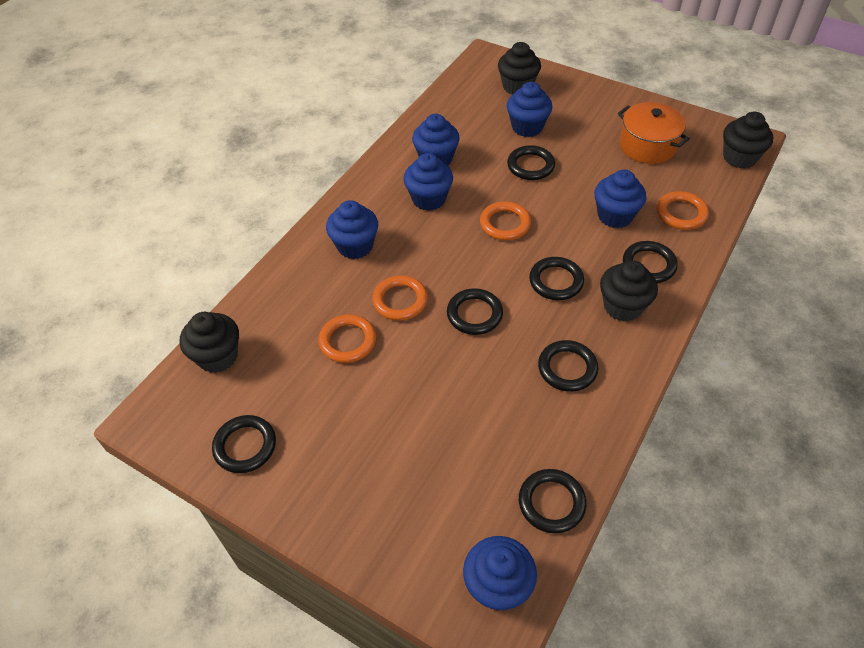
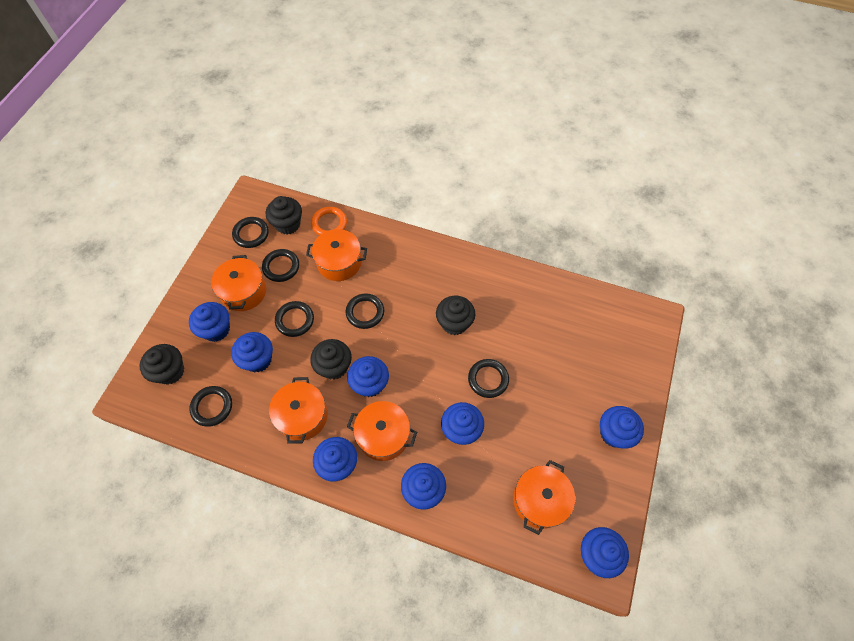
black ring: [212,415,276,473] [447,288,503,335] [507,145,555,180] [519,469,587,533] [529,257,584,300] [538,340,598,392] [623,241,678,283] = 7 -> [189,386,232,427] [232,217,269,248] [262,249,299,282] [275,301,314,337] [346,293,384,329] [468,359,509,398] = 6
blue cupcake: [326,200,378,259] [403,153,453,211] [412,114,460,166] [463,536,537,610] [507,82,553,137] [594,170,646,228] = 6 -> [189,302,230,342] [231,332,273,373] [313,437,357,481] [347,356,389,397] [401,463,446,510] [441,402,484,445] [581,527,629,578] [600,406,644,449] = 8
orange pot: [618,102,690,164] = 1 -> [211,255,266,311] [269,377,328,444] [306,229,367,281] [347,401,417,461] [513,460,575,535] = 5
orange ring: [319,314,376,363] [372,276,428,321] [480,201,531,240] [657,191,709,230] = 4 -> [311,207,347,236] = 1

